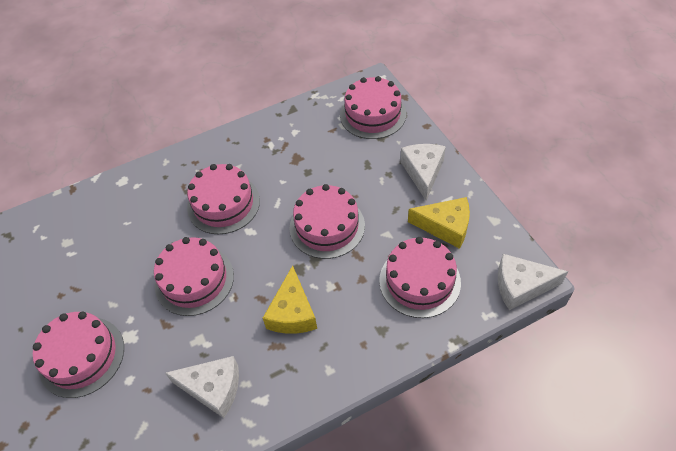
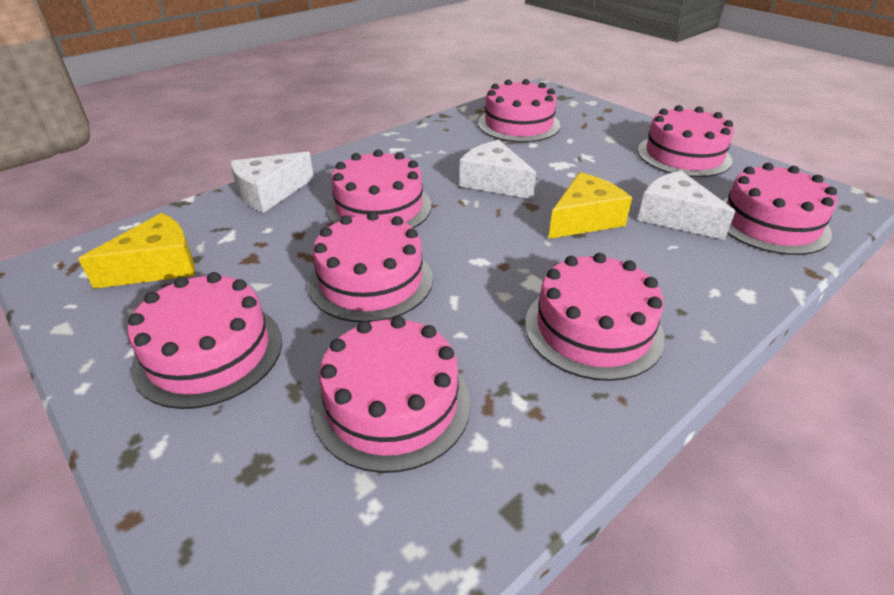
pink cake: [33,312,124,398] [154,237,234,316] [187,164,260,234] [290,184,365,259] [340,76,406,139] [379,237,461,318] = 6 -> [127,272,282,409] [308,211,433,322] [313,316,471,473] [327,149,431,229] [478,79,560,142] [525,253,665,381] [637,105,734,177] [722,163,838,255] = 8

